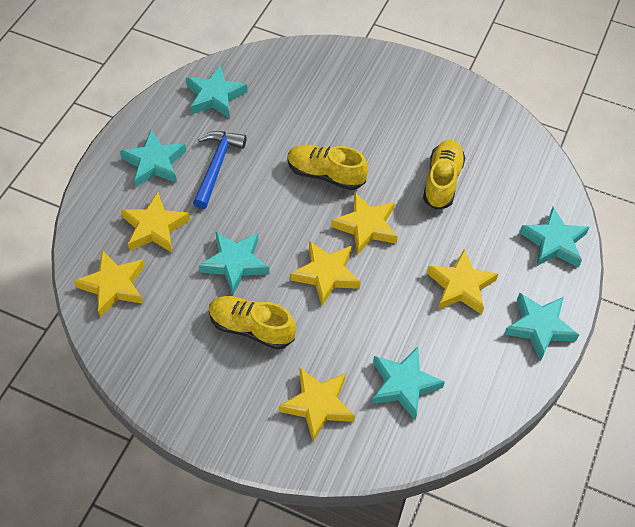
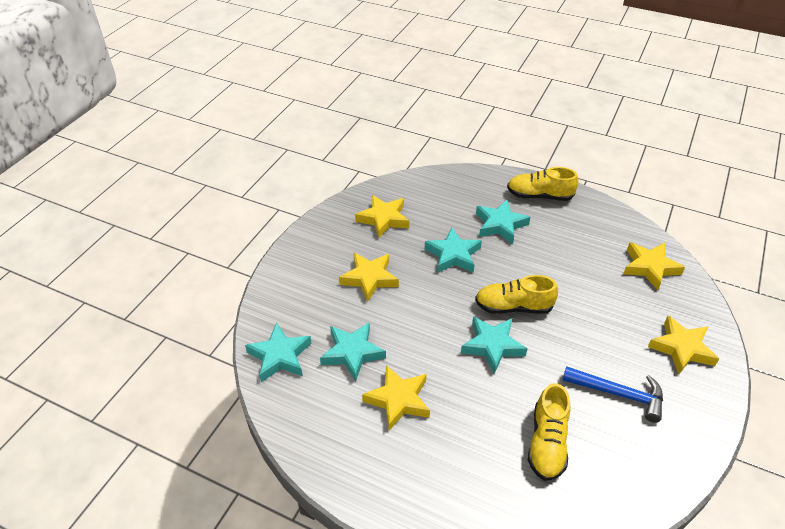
turquoise star: [120,130,186,187] [186,65,247,118] [199,231,269,294] [371,347,445,420] [504,293,579,361] [519,207,590,267] = 6 -> [245,322,312,382] [320,322,386,381] [425,227,482,273] [461,316,528,374] [476,200,530,244] = 5
yellow star: [74,250,145,317] [121,192,190,252] [279,368,355,442] [290,241,361,306] [331,193,398,255] [427,249,498,314] = 6 -> [339,253,399,302] [355,195,409,239] [362,365,430,431] [623,242,685,290] [648,316,719,374] = 5

